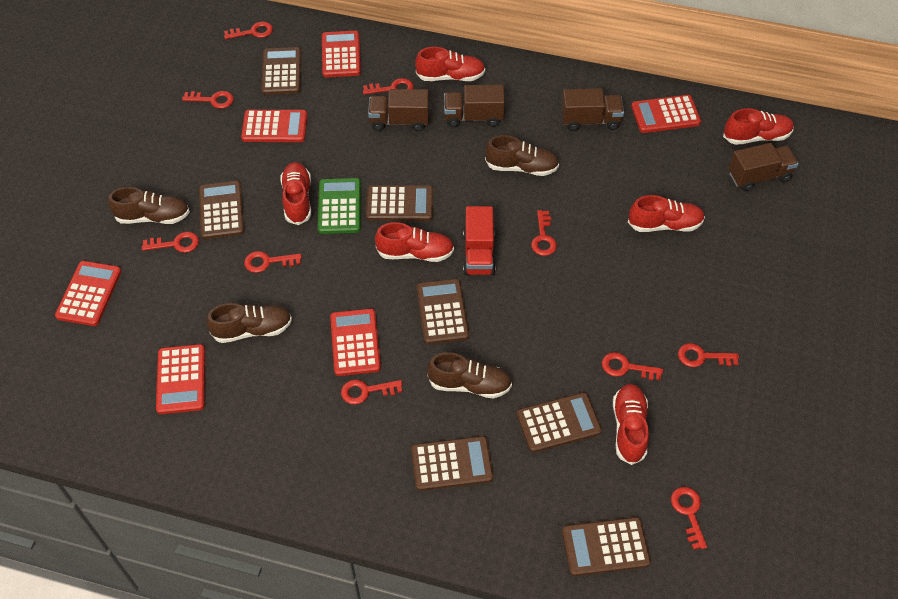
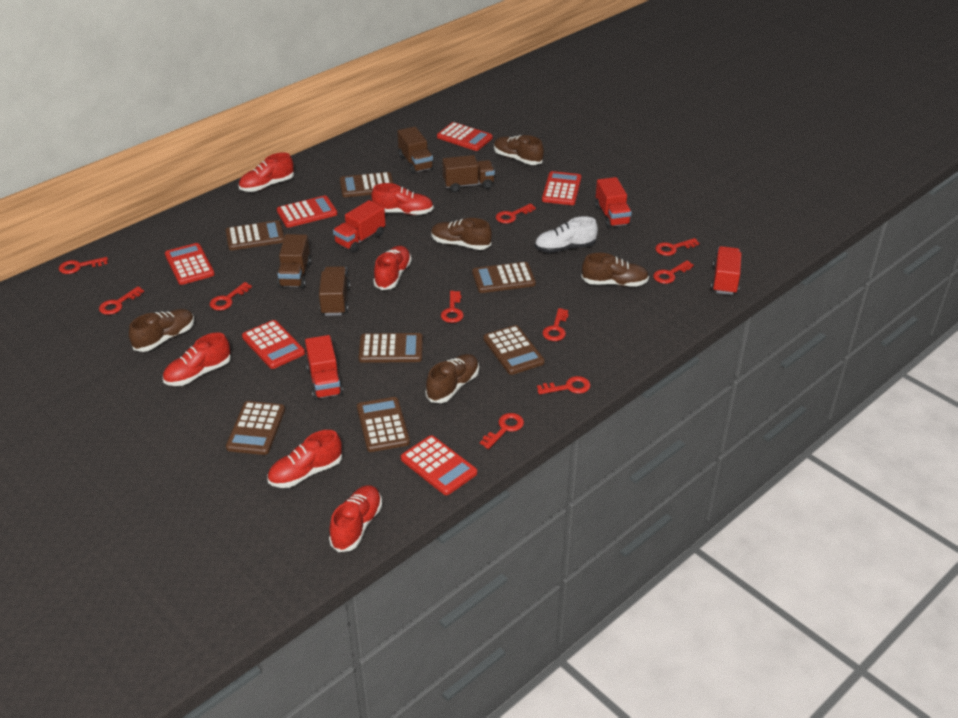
brown shoe: [108,187,190,224] [206,303,292,343] [427,352,512,399] [485,135,559,176] = 4 -> [129,309,195,352] [426,354,479,403] [431,218,492,250] [494,135,544,165] [581,253,649,287] = 5
green calculator: [318,178,361,234] = 1 -> none = 0
red truck: [463,206,496,275] = 1 -> [305,335,343,400] [333,200,386,253] [595,177,632,228] [711,246,742,295] = 4
white shoe: none = 0 -> [535,216,598,253] = 1

